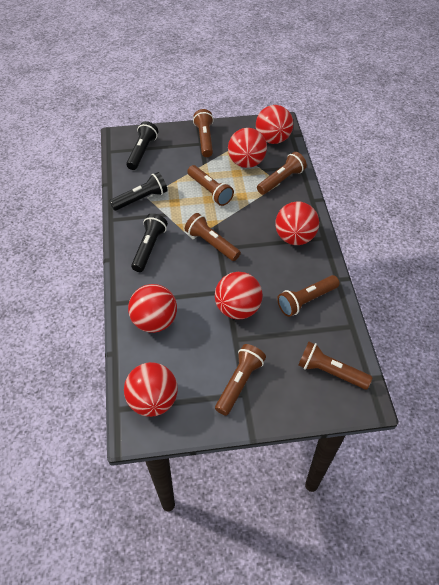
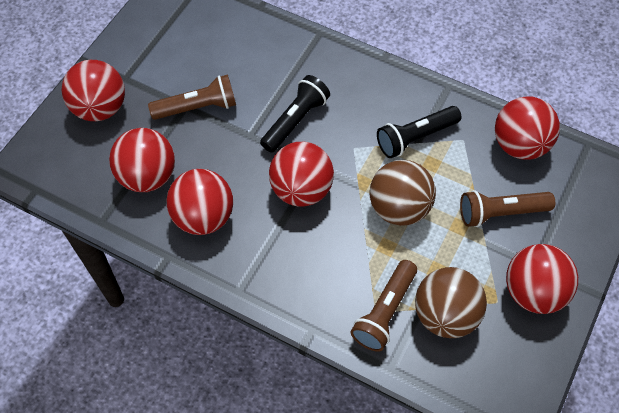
black flashlight: [109,172,168,211] [126,121,158,170] [131,213,168,272] = 3 -> [260,75,330,153] [377,106,461,158] = 2
brown ball: none = 0 -> [369,160,436,226] [415,267,487,338] = 2
brown flashlight: [185,213,241,261] [187,165,234,206] [193,109,214,157] [215,344,266,416] [257,152,307,195] [277,275,340,317] [298,342,373,389] = 7 -> [148,75,236,120] [351,260,417,352] [460,190,555,227] = 3

